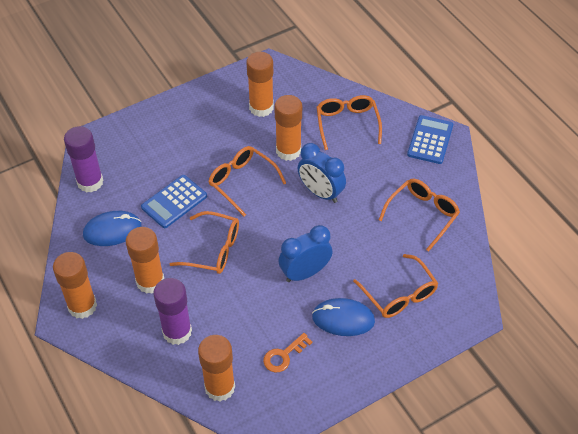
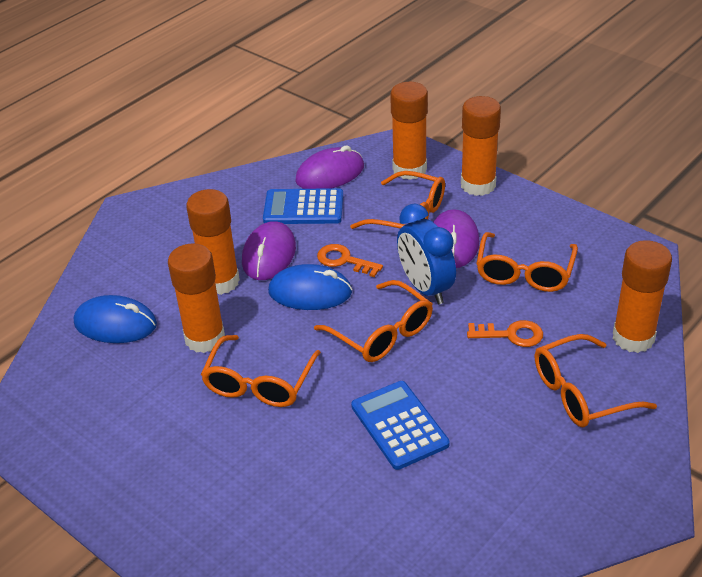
blue clock: [278,225,333,282] [298,143,346,203] = 2 -> [397,204,456,304] = 1
orange key: [263,333,313,373] = 1 -> [317,244,383,277] [467,320,543,347] = 2
purple glue stick: [64,126,103,193] [153,278,192,345] = 2 -> none = 0
purple mouse: none = 0 -> [242,221,296,280] [295,145,364,189] [434,209,480,268] = 3

